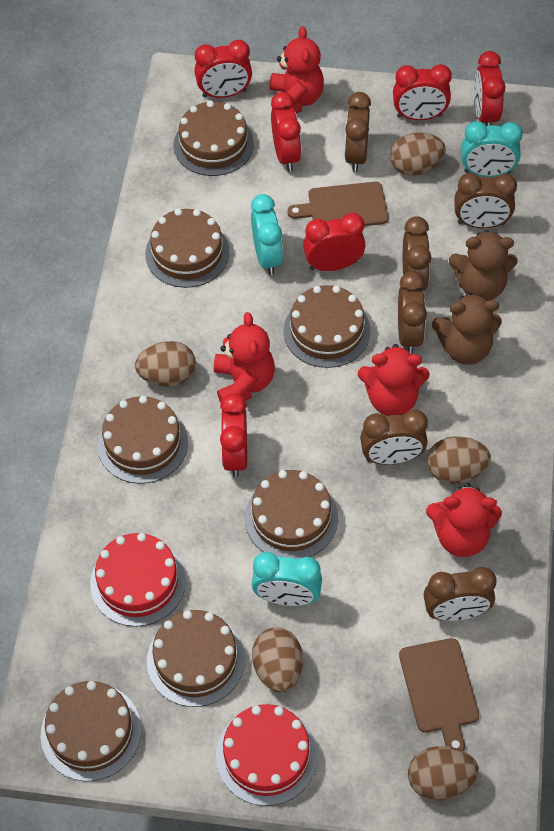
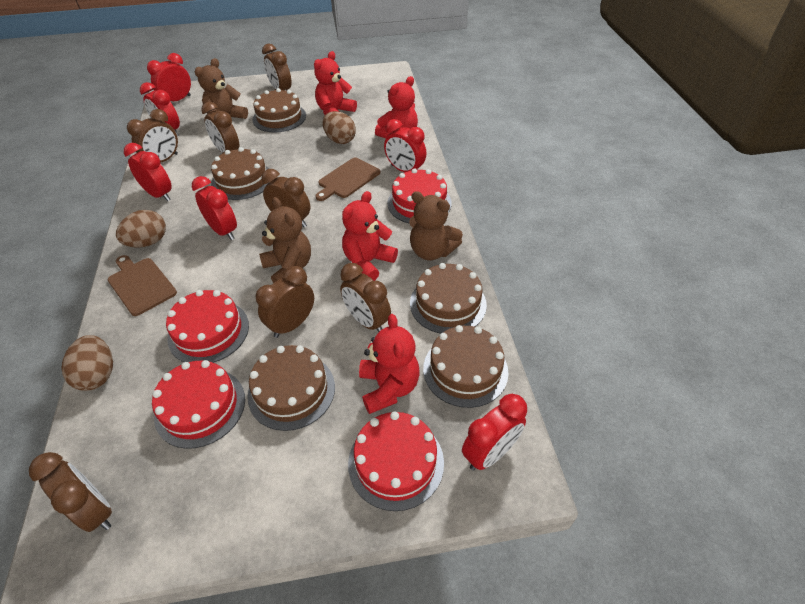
brown cake: [41,681,141,781] [97,396,188,484] [145,208,230,288] [147,610,245,707] [174,100,254,176] [245,470,338,559] [283,285,371,368] = 7 -> [211,147,269,200] [247,345,335,431] [252,88,306,132] [410,263,487,334] [423,325,508,408] = 5
brown clock: [345,92,371,172] [360,410,428,465] [398,271,427,354] [403,216,431,290] [424,567,497,621] [454,173,517,228] = 6 -> [29,452,112,532] [127,109,178,163] [201,102,239,154] [255,266,314,338] [261,169,310,227] [262,44,292,91] [340,263,391,332] = 7
brown egg: [135,341,196,386] [252,627,303,693] [390,132,446,176] [408,746,479,801] [427,436,491,484] = 5 -> [61,335,113,391] [116,210,166,248] [322,111,356,144] = 3
brown teddy bear: [432,293,502,365] [449,230,517,301] = 2 -> [195,58,248,119] [259,197,311,283] [409,191,463,260] = 3
red cake: [90,533,186,627] [216,704,318,806] = 2 -> [152,360,245,449] [166,290,249,363] [348,411,444,511] [387,168,452,224] = 4
turquoise clock: [251,194,283,275] [252,552,322,606] [461,121,523,177] = 3 -> none = 0

